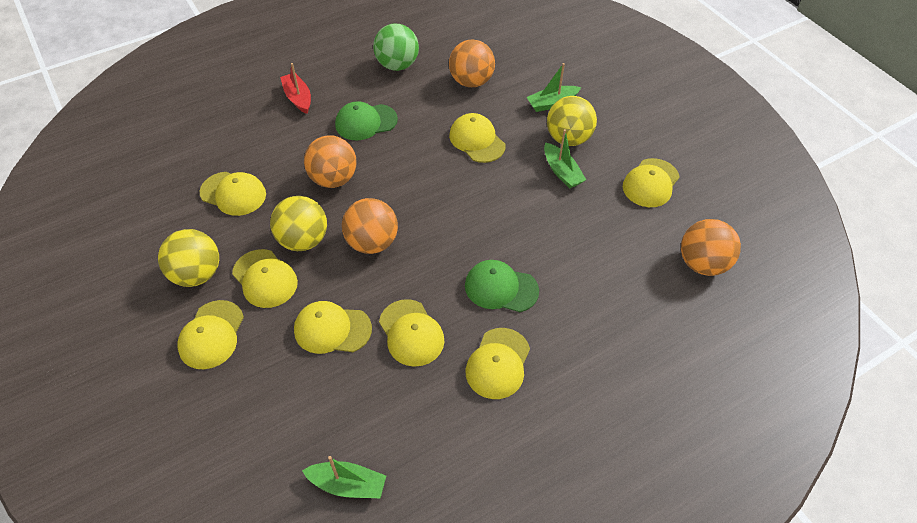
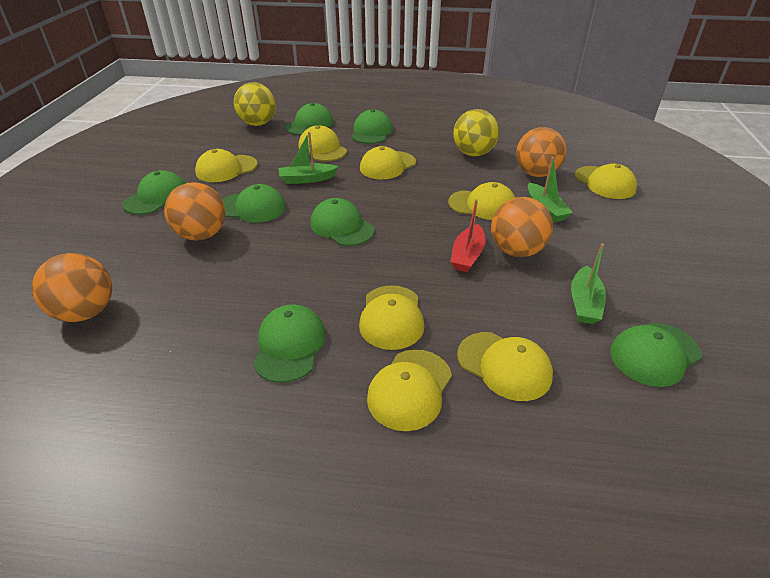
green ball: [373,23,419,71] = 1 -> none = 0
green cap: [335,101,398,140] [465,260,539,312] = 2 -> [122,170,186,215] [222,184,286,222] [253,304,326,383] [285,103,333,135] [310,198,375,246] [351,109,393,144] [610,322,702,387] = 7
yellow ball: [158,229,219,287] [270,196,327,251] [547,96,597,146] = 3 -> [234,82,276,126] [453,109,499,157] = 2

